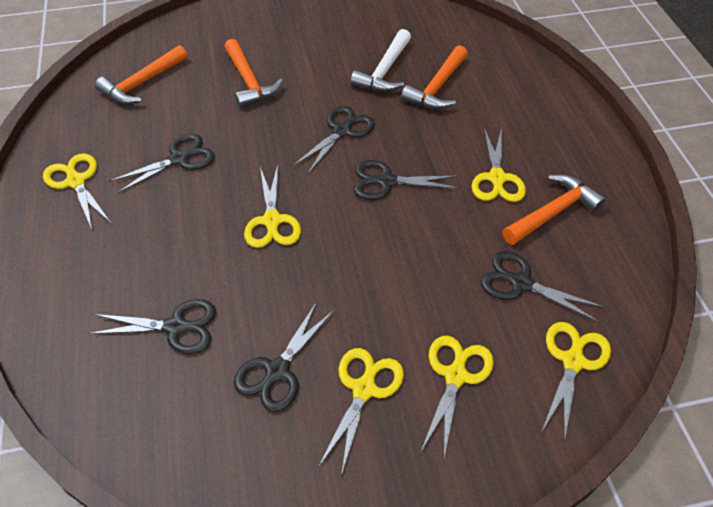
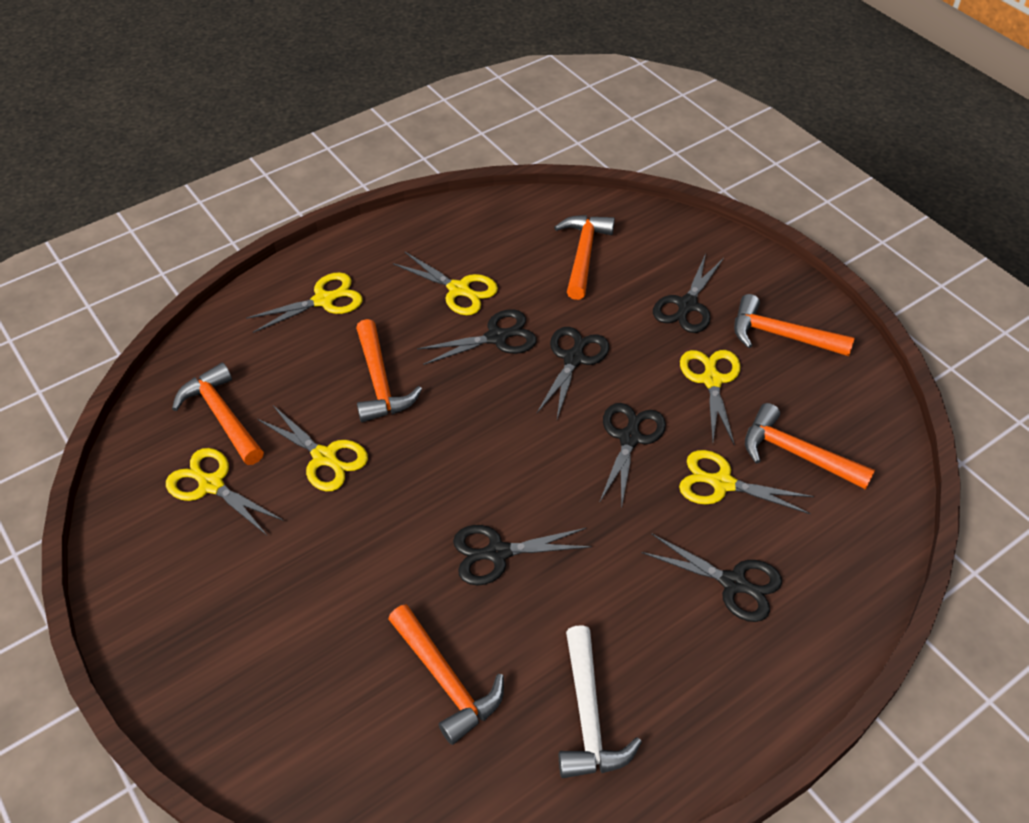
orange hammer: [95,45,187,105] [224,39,283,108] [401,45,468,109] [503,174,606,245] = 4 -> [172,363,264,465] [356,319,422,422] [389,604,504,745] [554,215,615,300] [734,294,855,356] [745,403,875,490] = 6

